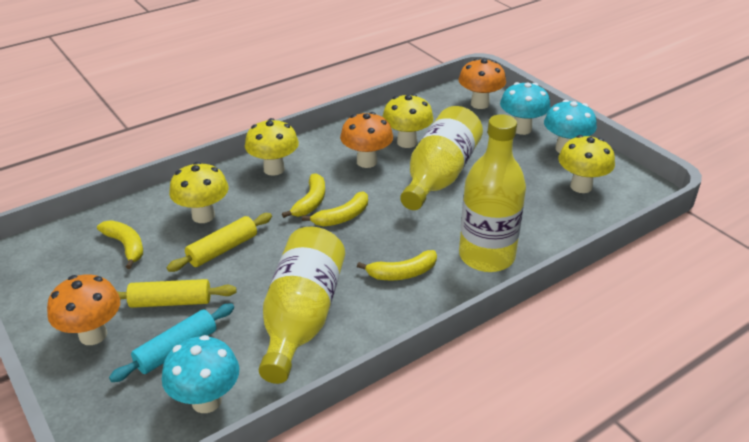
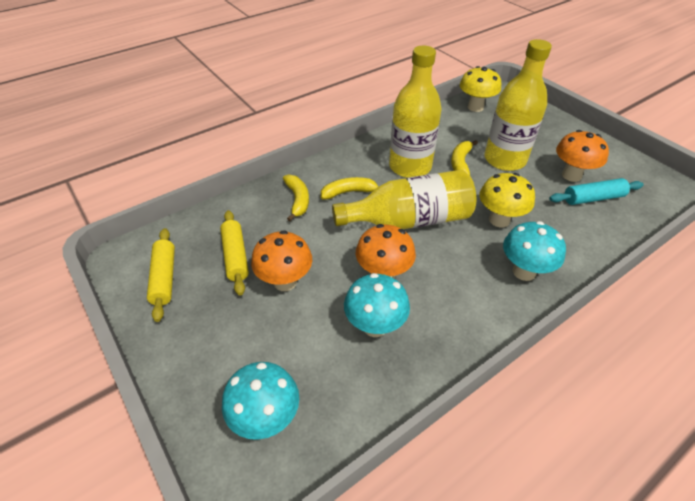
yellow banana: [97,221,143,269] [282,173,325,218] [302,191,368,226] [357,250,437,280] = 4 -> [283,175,309,221] [321,177,379,199] [451,140,478,175] = 3
yellow mushroom: [169,162,228,223] [245,118,299,176] [382,94,433,148] [558,135,615,193] = 4 -> [460,66,501,112] [480,173,535,228] = 2

